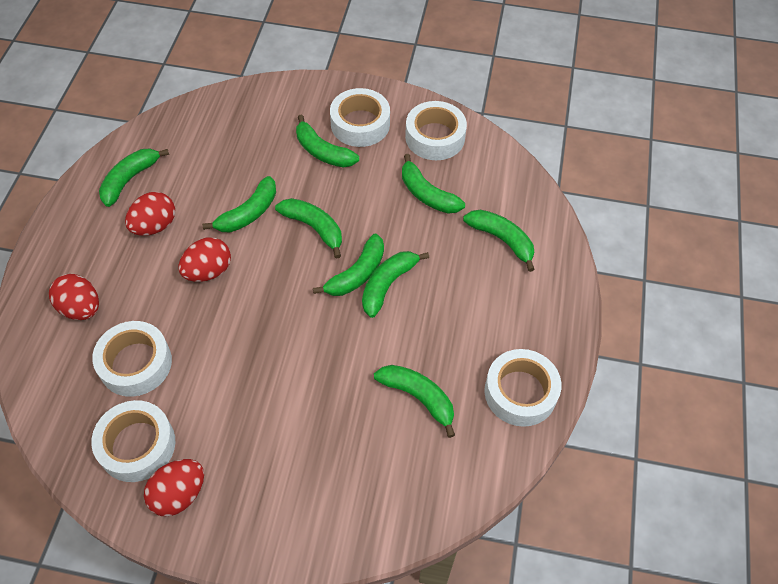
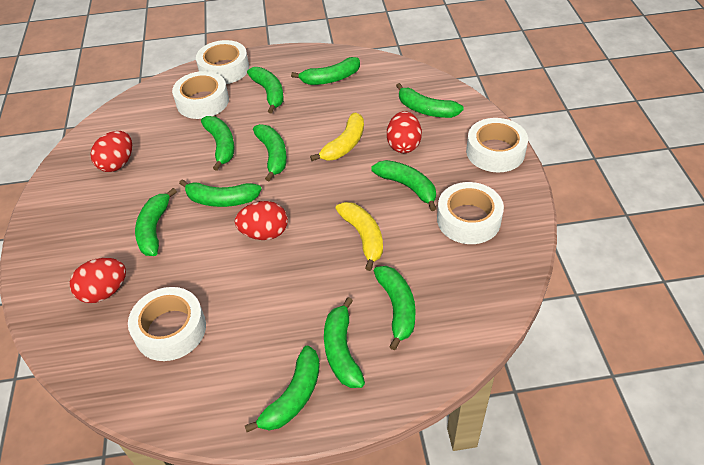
green banana: [99,148,169,207] [202,176,276,232] [275,198,342,258] [296,115,359,168] [313,234,384,296] [362,251,429,318] [374,365,455,438] [402,154,465,214] [463,210,535,272] = 9 -> [135,188,177,256] [179,179,262,207] [201,116,235,171] [245,346,320,432] [247,67,284,113] [253,124,287,182] [291,57,360,85] [324,297,365,388] [371,160,436,211] [374,266,416,350] [396,83,464,118] = 11
yellow banana: none = 0 -> [310,113,364,161] [335,202,383,271] = 2

